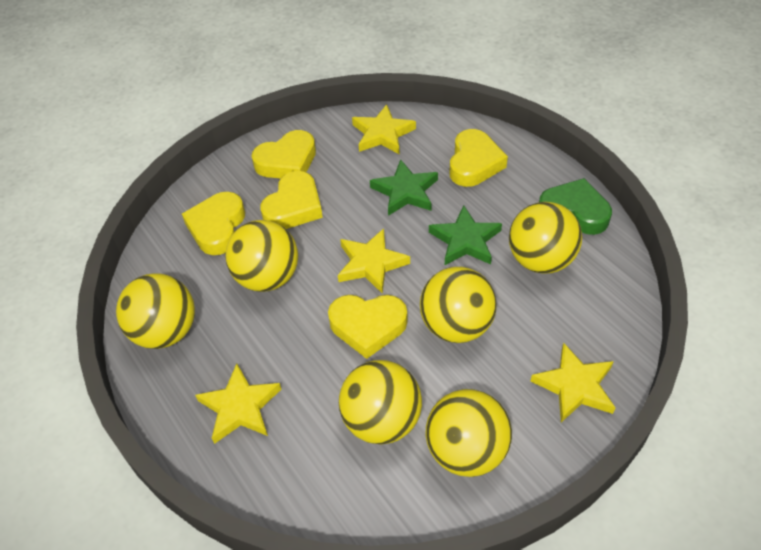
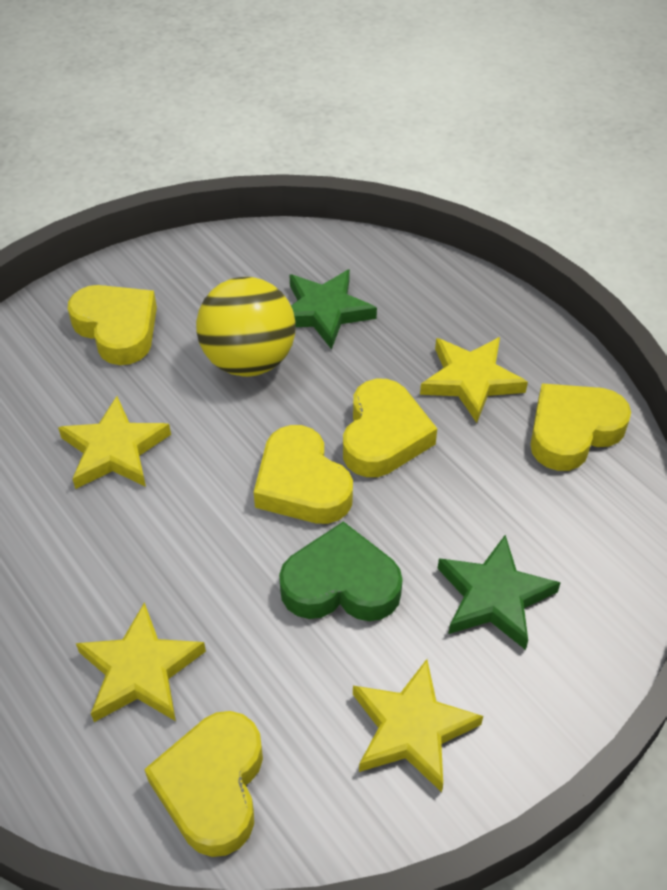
yellow ball: [116,273,195,349] [226,220,298,292] [339,360,422,445] [420,267,497,343] [426,389,512,477] [509,202,582,274] = 6 -> [196,277,296,377] = 1

